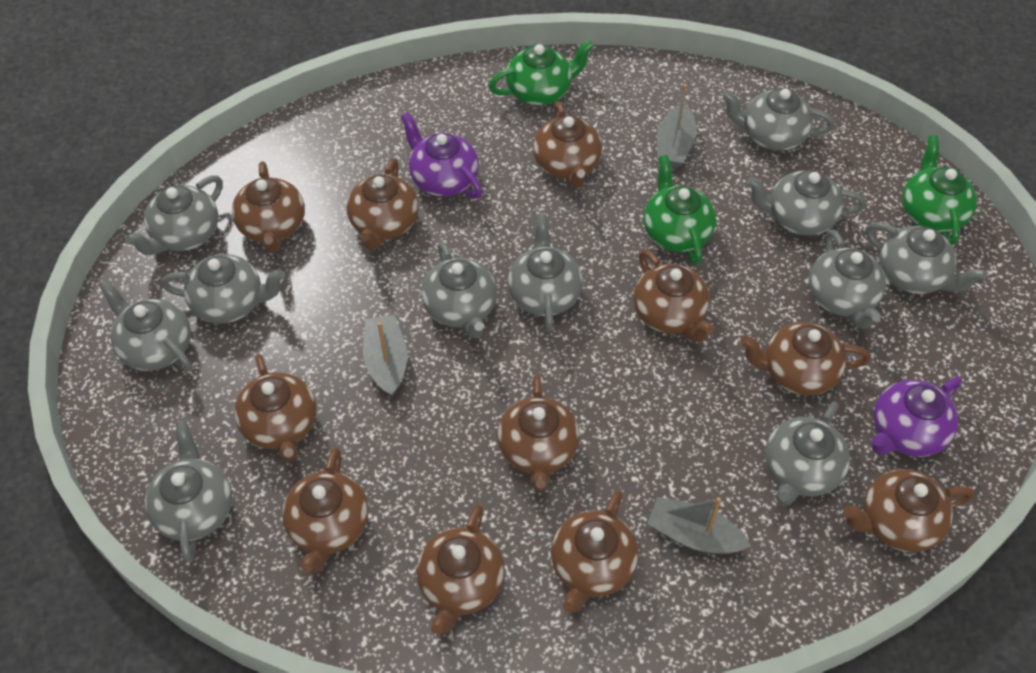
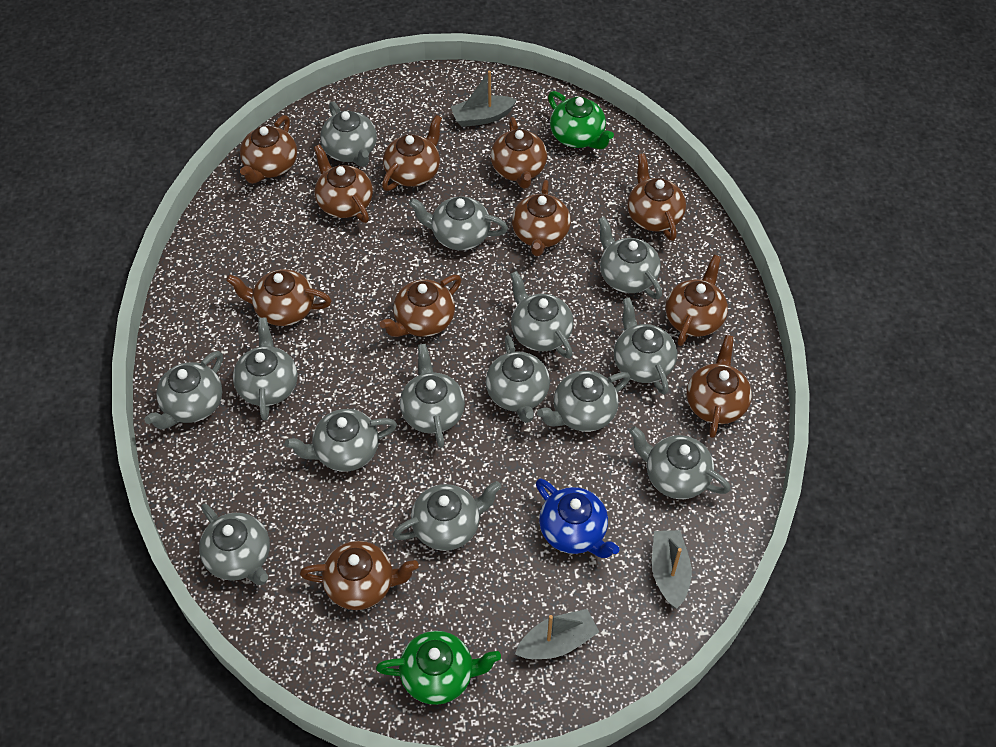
blue teapot: none = 0 -> [536,479,619,558] = 1
green teapot: [488,40,594,105] [643,155,716,265] [902,136,977,246] = 3 -> [376,631,501,705] [548,91,614,149] = 2
grey teapot: [98,279,192,371] [125,176,223,255] [145,421,232,562] [161,254,285,324] [421,241,497,338] [508,213,583,332] [722,88,835,151] [747,170,866,235] [765,402,850,506] [809,229,886,329] [866,222,987,294] = 11 -> [145,351,223,429] [199,504,270,585] [233,317,298,420] [285,409,397,472] [320,102,377,167] [393,481,501,551] [400,344,465,448] [409,196,508,251] [486,335,550,423] [510,271,574,358] [537,371,630,432] [598,216,662,299] [614,297,677,395] [629,426,731,499] = 14
purple teapot: [401,112,482,199] [871,377,962,457] = 2 -> none = 0

